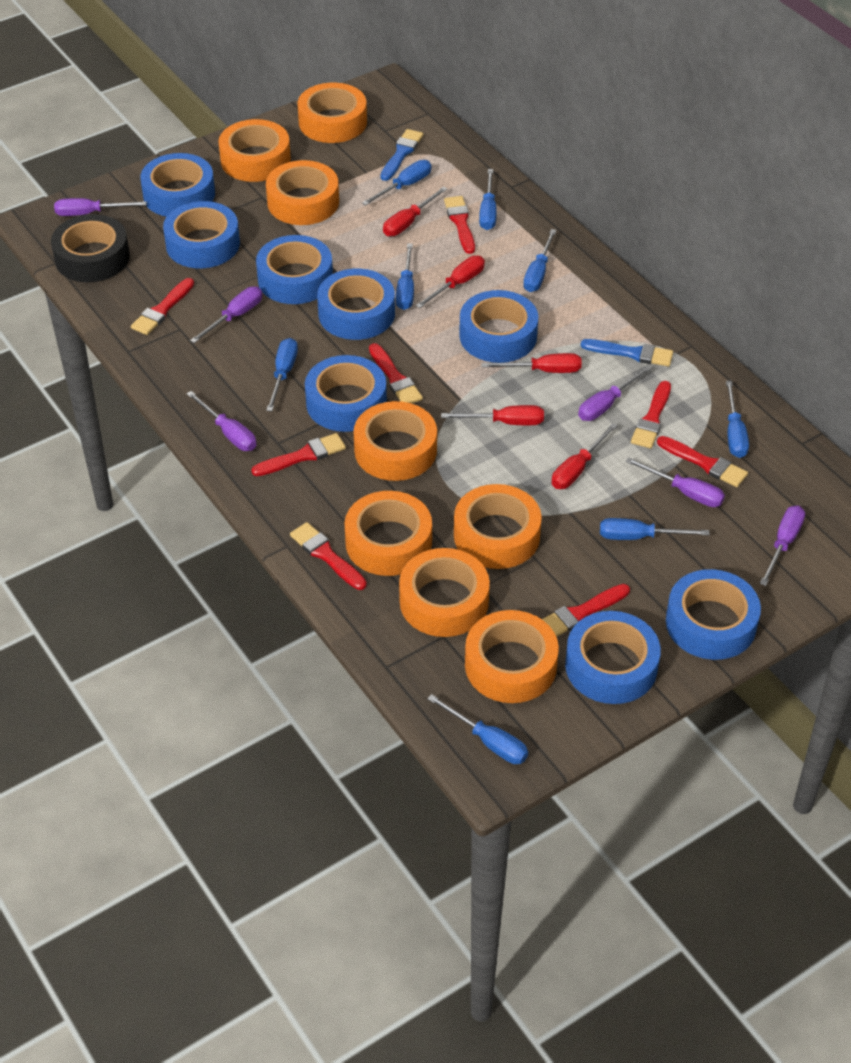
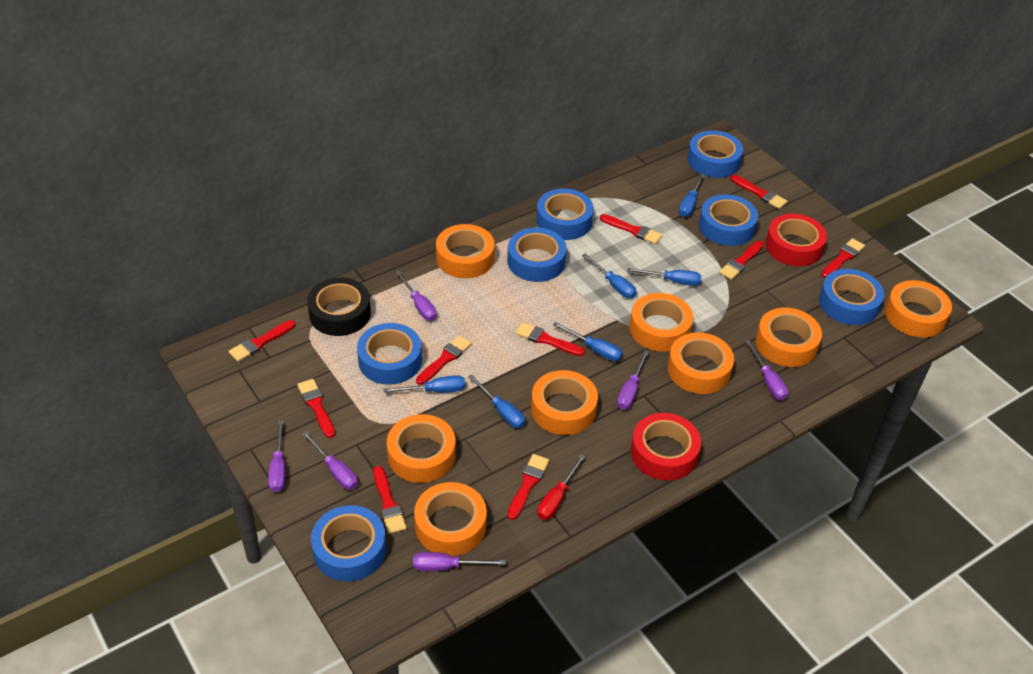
blue brush: [380,129,423,181] [581,339,673,366] = 2 -> none = 0
blue screwdriver: [266,338,298,411] [362,160,431,206] [396,243,414,310] [427,694,528,764] [479,169,497,230] [523,229,557,292] [600,518,710,540] [726,381,749,458] = 8 -> [383,375,465,393] [468,374,525,428] [553,322,623,361] [582,254,637,298] [627,268,701,286] [679,173,704,217] = 6
blue tape: [140,153,215,217] [163,201,240,268] [256,235,333,304] [305,355,387,432] [317,269,395,340] [459,290,538,363] [565,611,661,704] [666,569,761,660] = 8 -> [311,505,386,581] [357,323,422,385] [507,228,567,282] [536,188,594,240] [687,130,743,178] [699,194,758,246] [819,269,884,325] = 7
red brush: [131,278,194,335] [251,433,346,476] [290,522,367,590] [369,343,423,403] [444,196,475,254] [542,584,630,637] [631,381,671,448] [657,436,748,487] = 8 -> [229,320,296,362] [297,379,335,438] [373,466,407,534] [416,335,471,385] [507,454,549,520] [515,322,585,356] [600,214,662,244] [719,241,764,280] [730,175,787,209] [821,238,865,278] = 10
red screwdriver: [383,186,447,236] [416,256,485,308] [441,405,544,425] [481,353,582,373] [552,423,617,489] = 5 -> [537,454,586,520] = 1
red tape: none = 0 -> [631,413,701,481] [766,214,827,266] = 2

